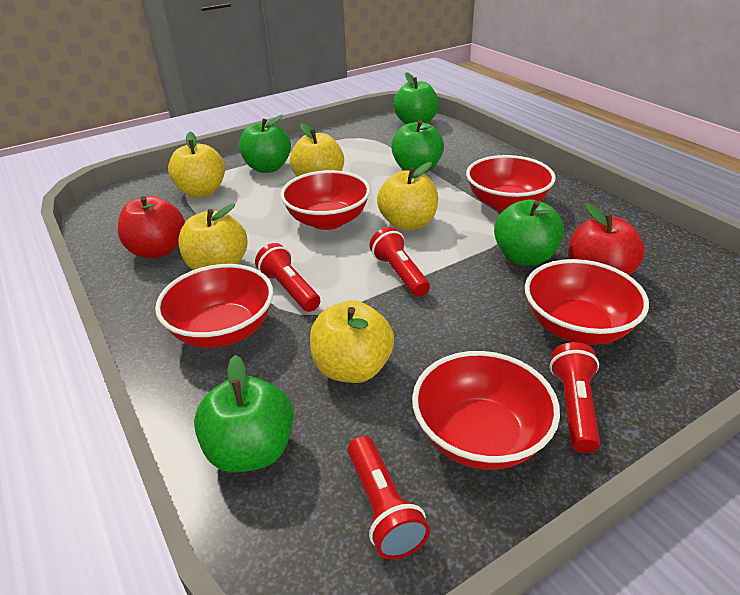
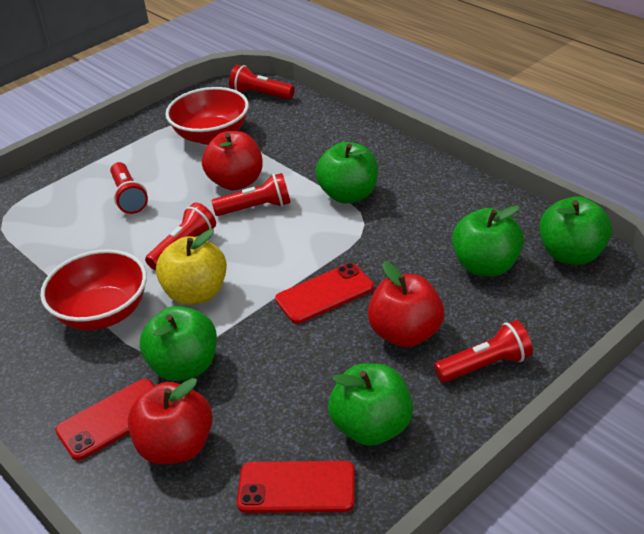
red apple: [118,196,185,258] [569,204,645,275] = 2 -> [128,378,213,464] [202,131,263,190] [368,262,444,347] = 3
red bowl: [155,264,274,348] [280,170,370,230] [412,351,560,470] [466,155,556,212] [525,259,649,345] = 5 -> [40,249,147,330] [165,87,249,145] = 2
red flashlight: [255,243,320,312] [348,436,430,560] [369,227,430,297] [550,342,600,453] = 4 -> [110,162,148,214] [145,202,216,270] [212,173,291,216] [229,65,295,100] [434,320,533,383] = 5
red phone: none = 0 -> [55,379,154,461] [237,461,355,513] [275,263,374,324] = 3
yellow apple: [168,132,225,198] [178,204,247,270] [290,123,344,177] [310,300,394,383] [377,162,438,231] = 5 -> [156,229,227,305] = 1

